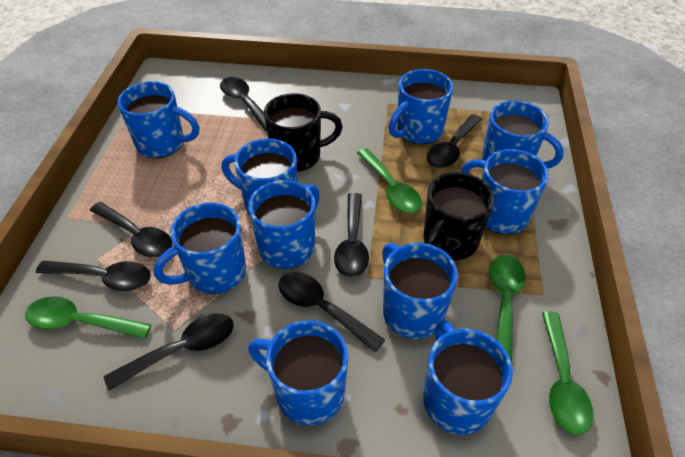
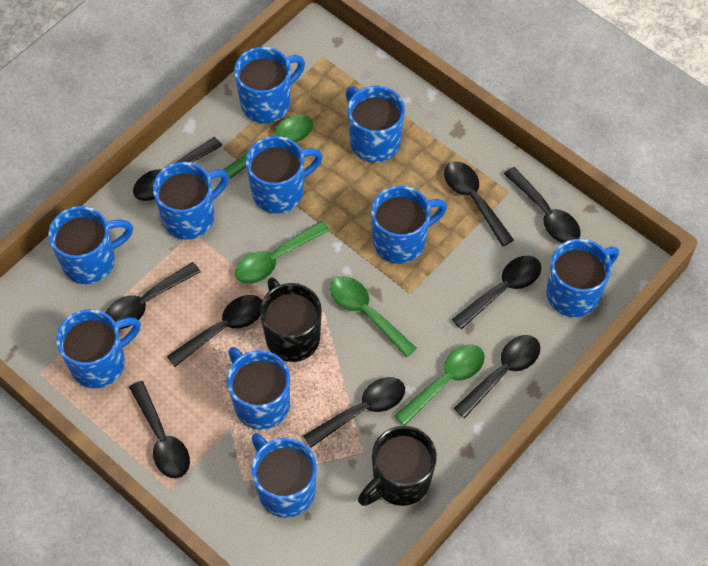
black spoon: [36,261,151,291] [90,202,173,258] [104,313,234,390] [220,77,267,131] [278,272,385,352] [334,193,369,277] [427,114,482,168] = 7 -> [105,262,201,329] [129,381,190,479] [133,137,222,201] [166,295,262,367] [303,377,405,448] [444,161,514,247] [452,256,542,330] [454,335,541,418] [504,167,581,243] = 9

